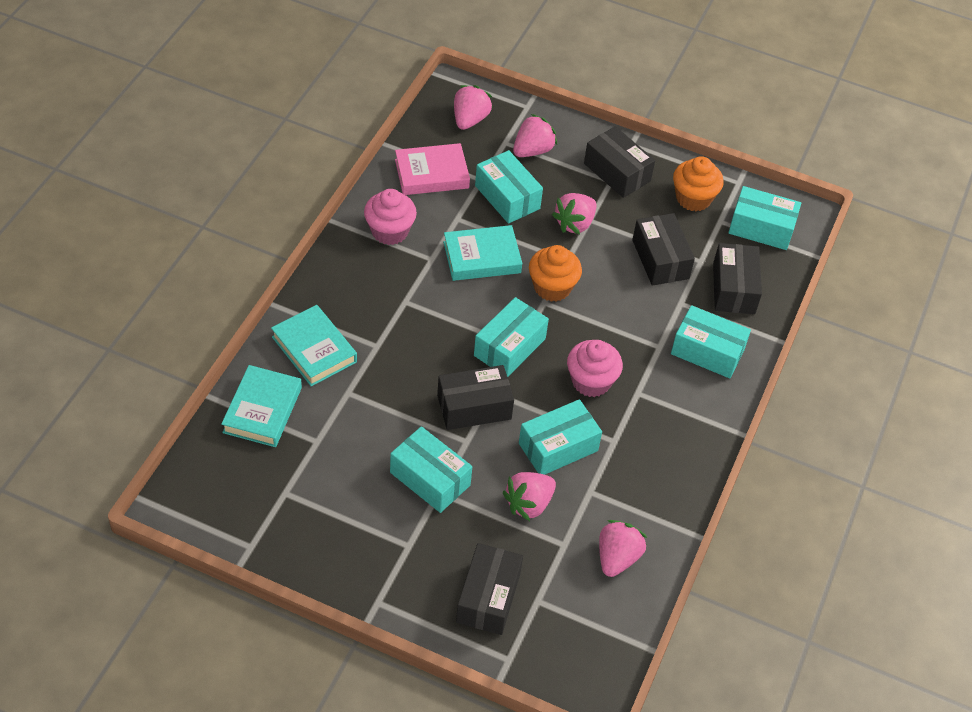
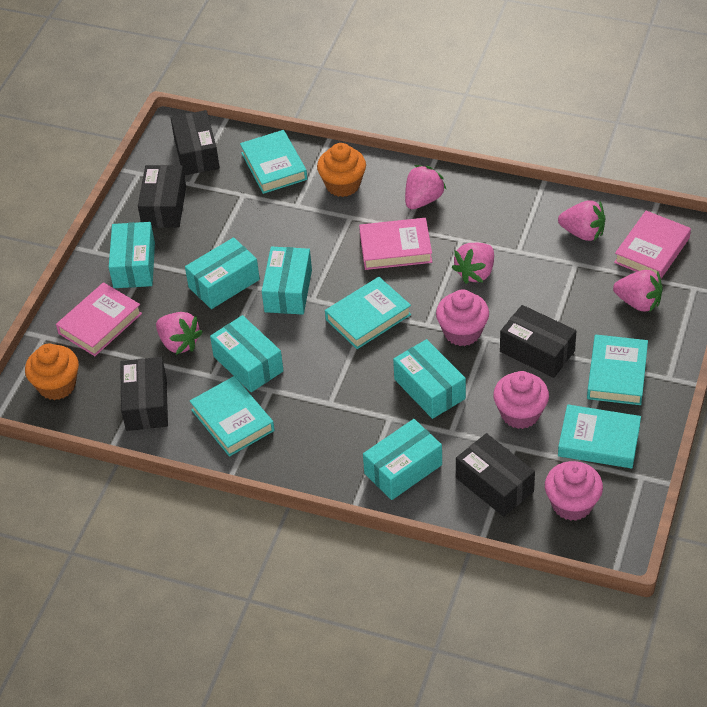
pink book: [395,143,470,195] = 1 -> [56,282,142,356] [359,218,432,270] [614,211,691,279] = 3
pink cupcake: [364,189,417,245] [567,340,623,397] = 2 -> [436,289,489,346] [493,371,549,429] [545,461,603,521] = 3
turquoise book: [221,365,302,447] [271,305,357,386] [443,225,522,281] = 3 -> [190,376,275,457] [240,130,307,194] [325,277,411,349] [558,404,641,468] [587,335,648,405] = 5

